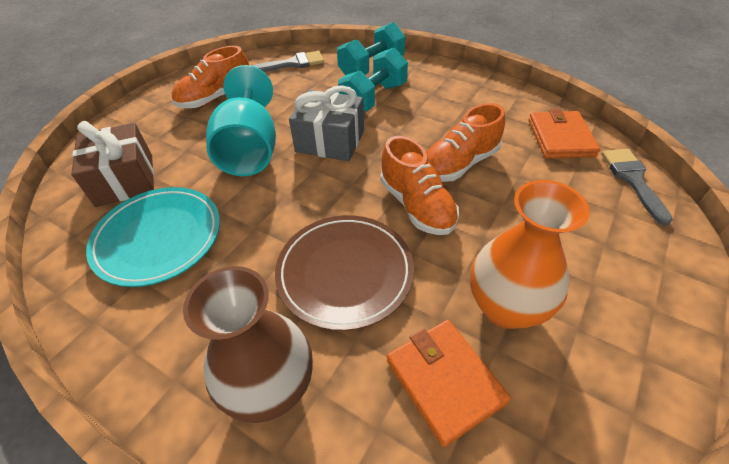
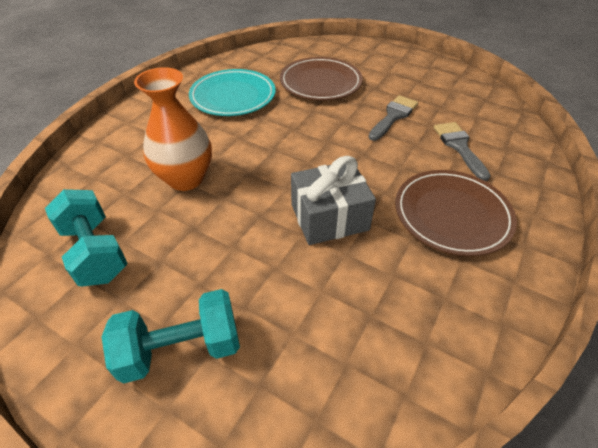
brown gift: [71,121,154,207] = 1 -> none = 0
brown plate: [275,215,414,331] = 1 -> [280,57,363,100] [395,170,517,256] = 2
brown vase: [183,266,313,423] = 1 -> none = 0
orange shoe: [172,46,249,108] [381,136,459,235] [426,103,505,182] = 3 -> none = 0
orange wallet: [387,320,511,447] [528,109,600,158] = 2 -> none = 0
turquoise goblet: [206,65,276,176] = 1 -> none = 0

